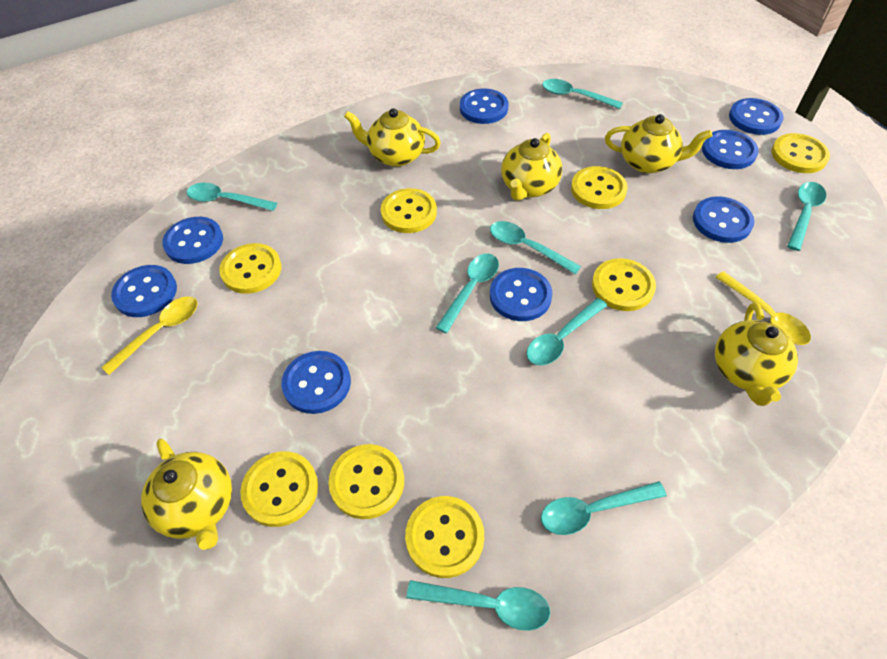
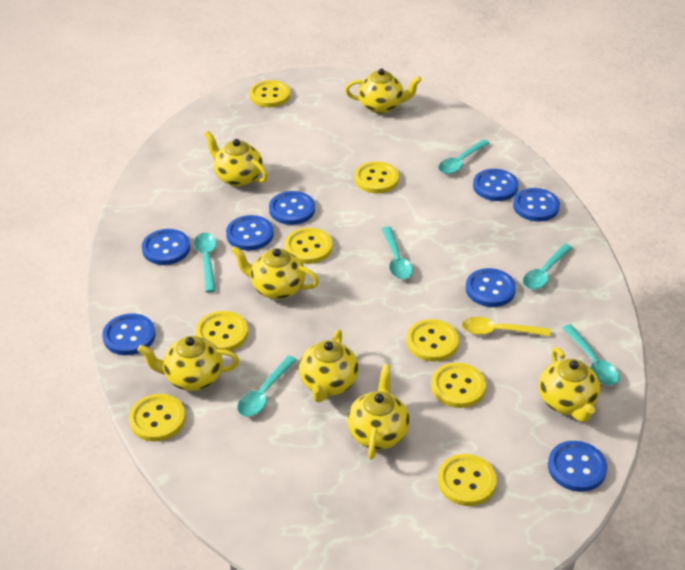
turquoise spoon: [187,183,277,211] [407,580,550,631] [436,254,499,333] [490,221,581,274] [527,298,607,365] [541,481,666,535] [542,79,623,109] [787,182,826,251] = 8 -> [194,233,216,292] [237,355,297,417] [382,227,413,279] [438,139,490,174] [523,244,572,290] [562,324,620,385] = 6
yellow spoon: [101,296,198,375] [715,271,811,345] = 2 -> [462,317,551,336] = 1
yellow teapot: [141,439,232,550] [344,108,441,167] [501,133,562,201] [605,114,712,174] [715,302,798,406] = 5 -> [137,336,240,391] [204,131,268,187] [231,246,319,299] [299,330,359,402] [345,68,422,114] [347,364,410,460] [539,347,600,422] = 7

